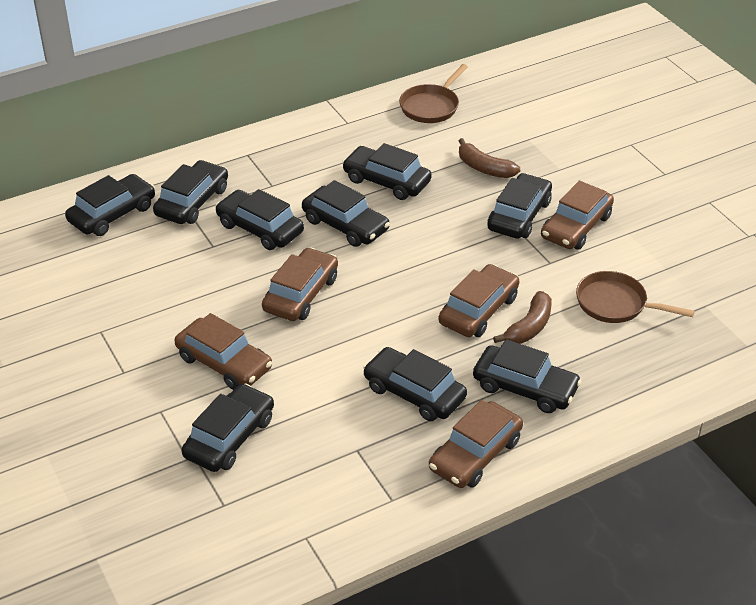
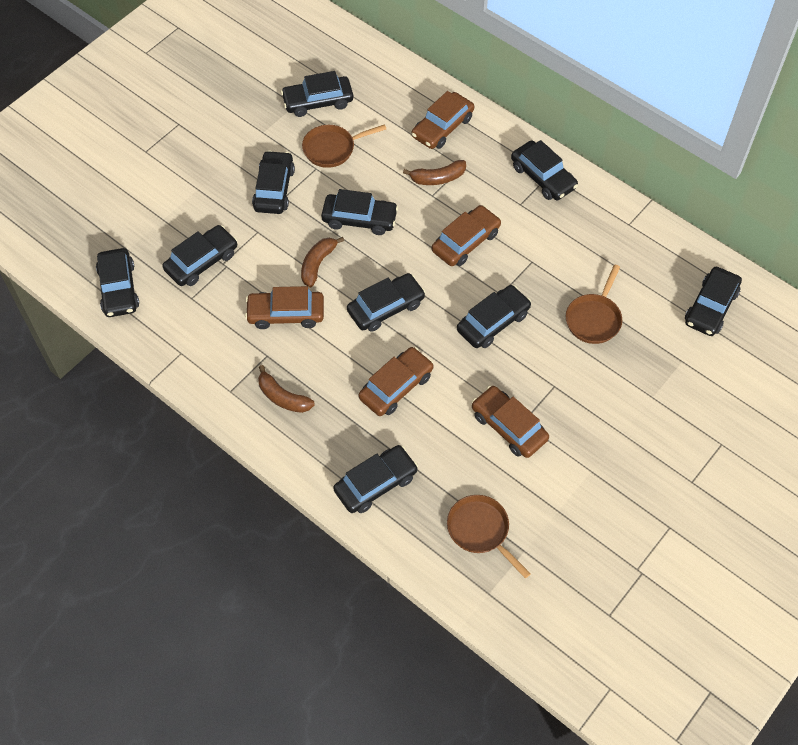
black car: [65,174,155,236] [153,160,228,224] [181,384,274,472] [215,189,304,250] [302,180,390,247] [342,143,432,200] [363,347,467,421] [473,339,582,413] [487,173,552,239] = 9 -> [96,248,139,317] [162,225,237,286] [252,150,295,214] [281,71,353,117] [321,189,398,235] [333,445,418,513] [347,273,426,332] [457,285,531,348] [511,140,578,200] [685,267,742,336] = 10
brown banana: [459,138,520,178] [493,291,552,344] = 2 -> [258,365,315,413] [301,237,344,287] [403,160,466,185] = 3
brown pan: [399,64,468,123] [576,271,695,323] = 2 -> [302,124,386,168] [447,495,531,578] [566,265,622,344] = 3

